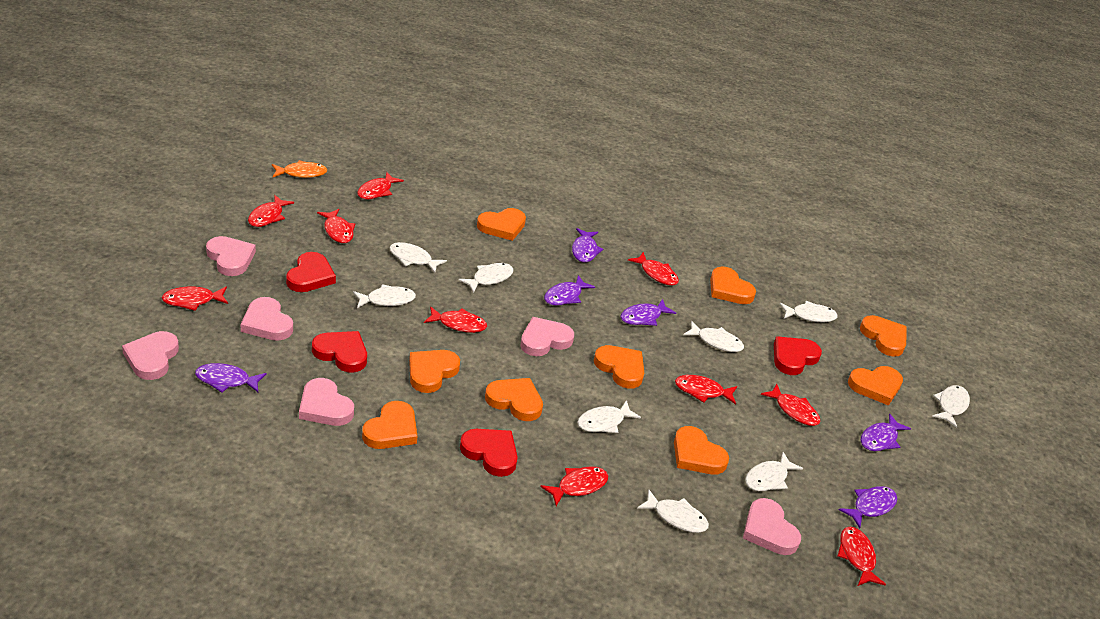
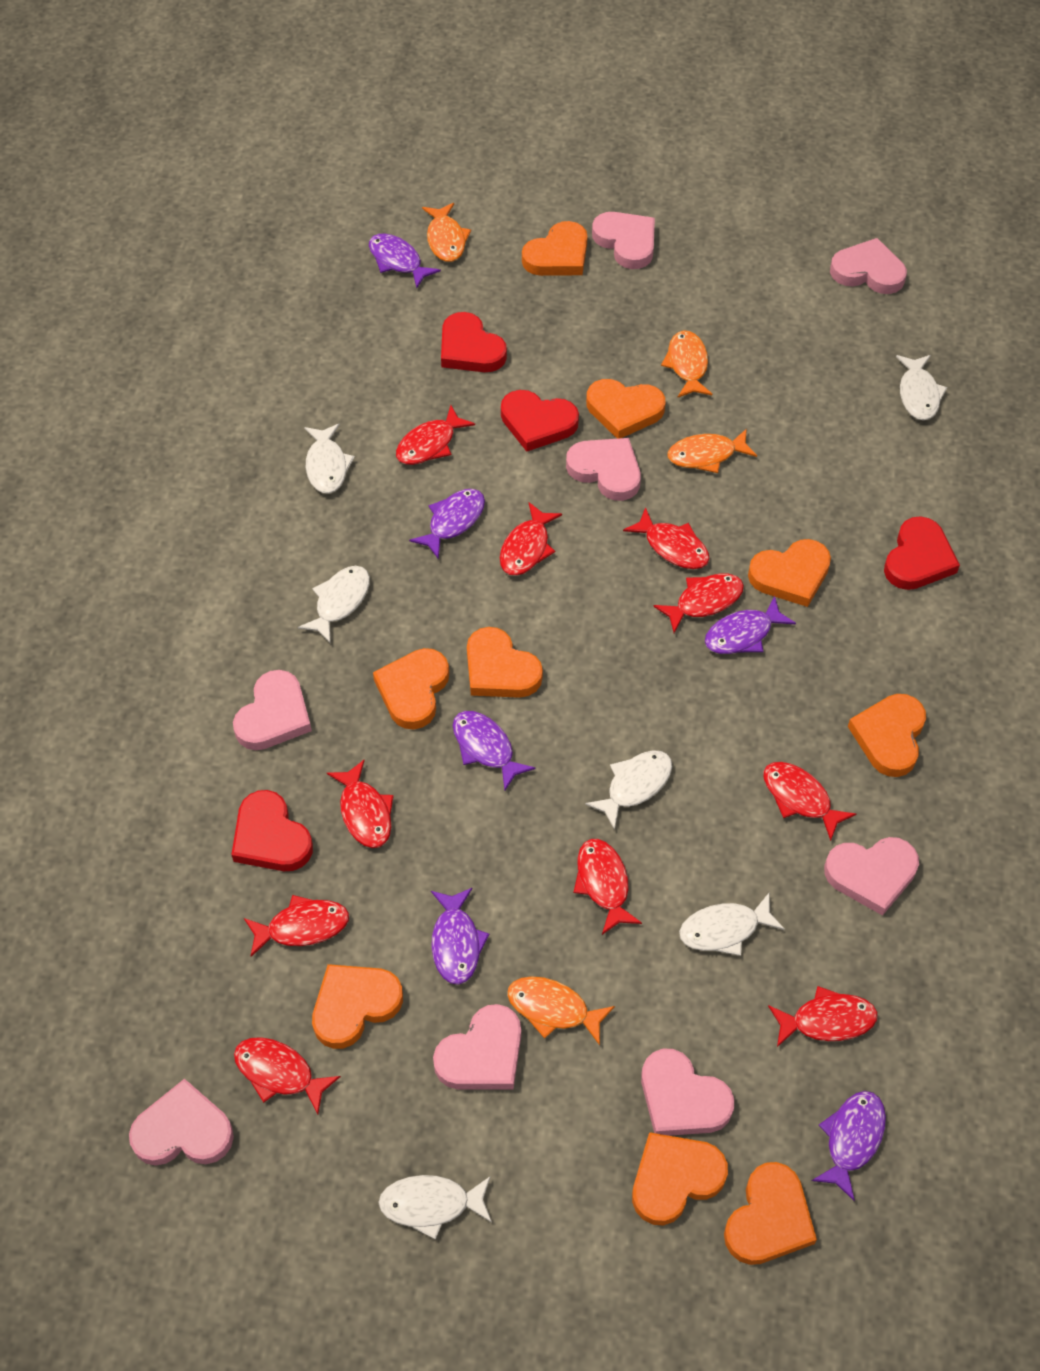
orange fish: [272,160,327,178] = 1 -> [422,203,471,262] [507,976,615,1045] [661,330,712,397] [668,428,757,473] = 4
pink heart: [122,331,179,380] [206,236,256,276] [240,297,293,341] [299,378,354,426] [520,317,574,356] [743,498,801,555] = 6 -> [129,1079,234,1166] [233,670,312,750] [433,1004,521,1089] [566,438,641,501] [592,212,655,269] [641,1049,734,1136] [824,837,919,916] [830,238,907,294] = 8
white fish: [353,284,416,308] [390,242,447,273] [459,263,513,293] [577,400,641,433] [637,489,709,533] [683,321,744,352] [745,452,803,491] [780,301,838,322] [932,385,970,428] = 9 -> [298,566,370,644] [304,424,355,494] [378,1175,492,1239] [585,750,672,830] [679,893,785,956] [896,355,947,421] = 6

